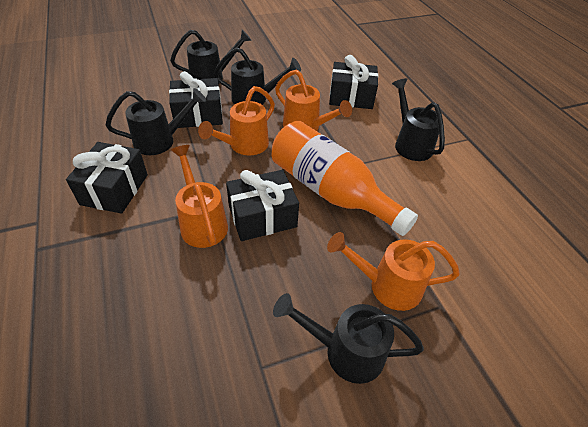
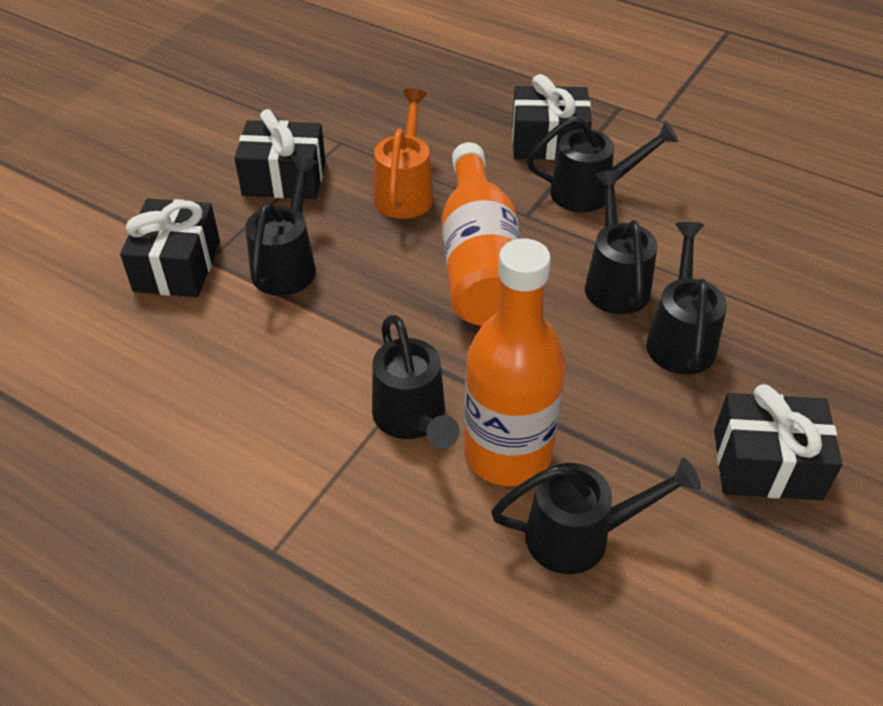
black watering can: [106,88,206,155] [170,30,252,84] [214,47,301,105] [273,293,424,384] [392,78,445,161] = 5 -> [245,155,317,296] [372,315,460,449] [491,458,701,574] [526,116,679,212] [585,170,658,314] [646,222,727,375] = 6
orange bottle: [272,121,418,236] = 1 -> [441,142,522,326] [464,239,566,486] = 2
orange watering can: [171,145,228,248] [198,86,275,155] [275,70,352,131] [327,232,460,311] = 4 -> [374,89,434,219] = 1

